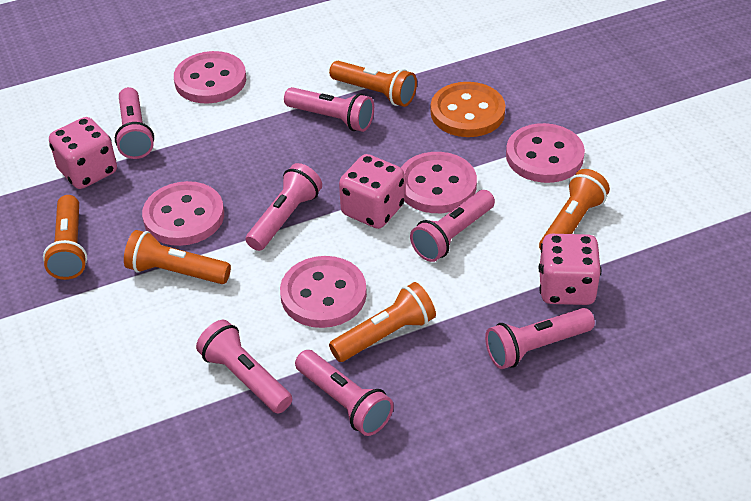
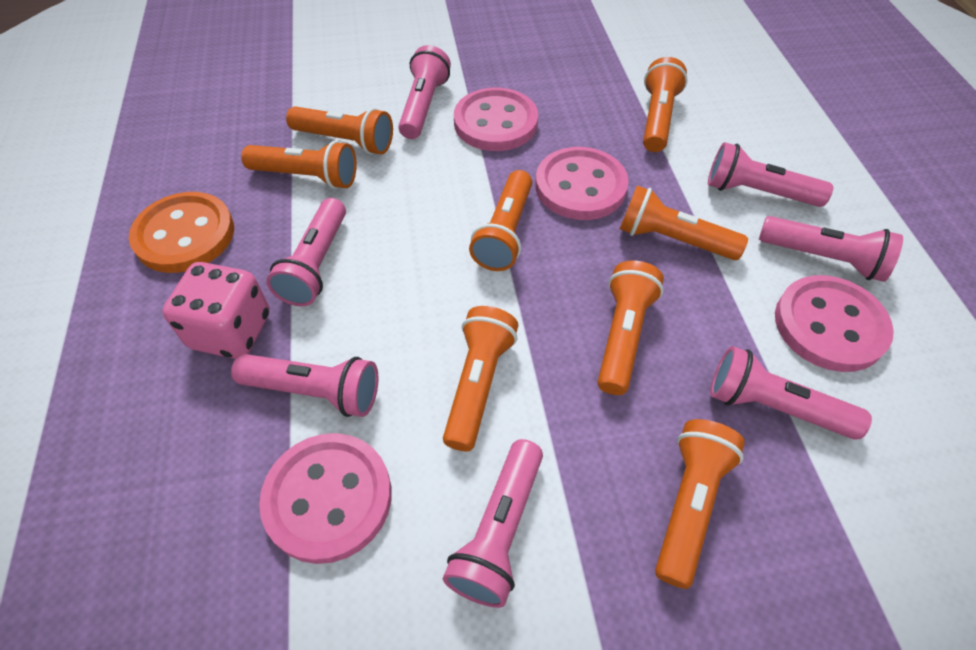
orange flashlight: [43,195,87,280] [124,230,231,284] [329,61,417,107] [329,282,436,362] [539,169,610,250] = 5 -> [241,141,357,189] [286,106,393,155] [443,306,518,451] [469,170,532,271] [598,260,664,395] [620,186,748,260] [643,57,688,152] [655,419,745,589] = 8
pink button: [142,181,224,246] [174,51,246,104] [280,256,367,328] [401,152,477,213] [506,123,585,183] = 5 -> [259,433,392,564] [454,88,538,151] [535,147,629,220] [775,275,894,372] = 4
pink dice: [49,117,117,189] [339,154,405,229] [539,234,601,305] = 3 -> [163,262,270,359] = 1

